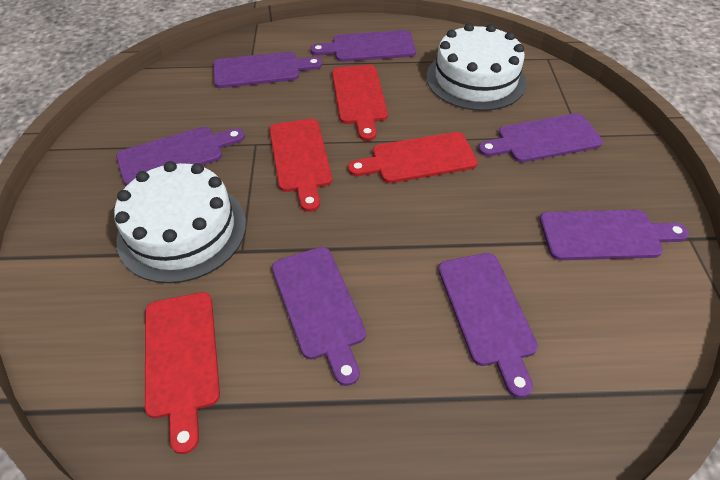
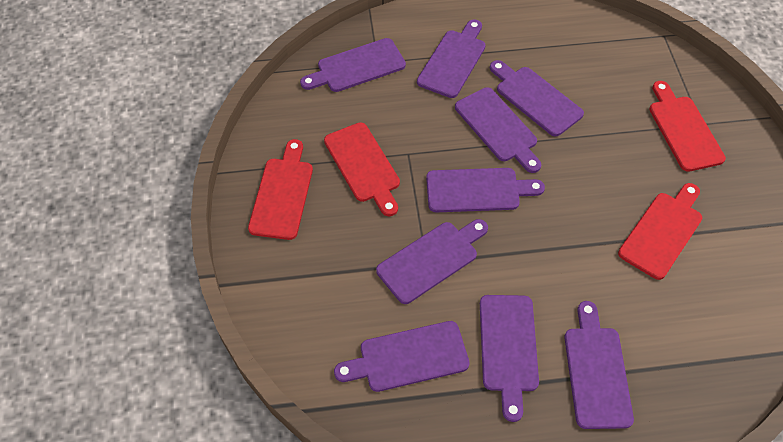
purple cutting board: [116,127,245,186] [213,52,322,88] [272,247,366,386] [310,30,416,62] [438,253,538,398] [478,113,603,163] [540,210,689,260] = 7 -> [300,38,406,92] [334,321,470,392] [376,219,488,304] [417,19,485,98] [426,168,545,212] [455,87,541,173] [480,295,539,422] [490,60,584,136] [564,301,634,429] = 9
white cake: [114,161,246,283] [426,23,527,111] = 2 -> none = 0

